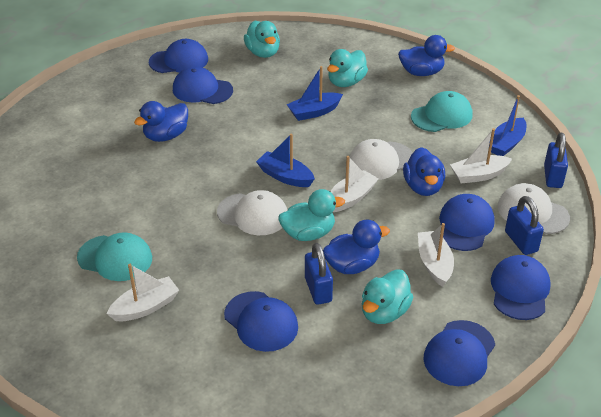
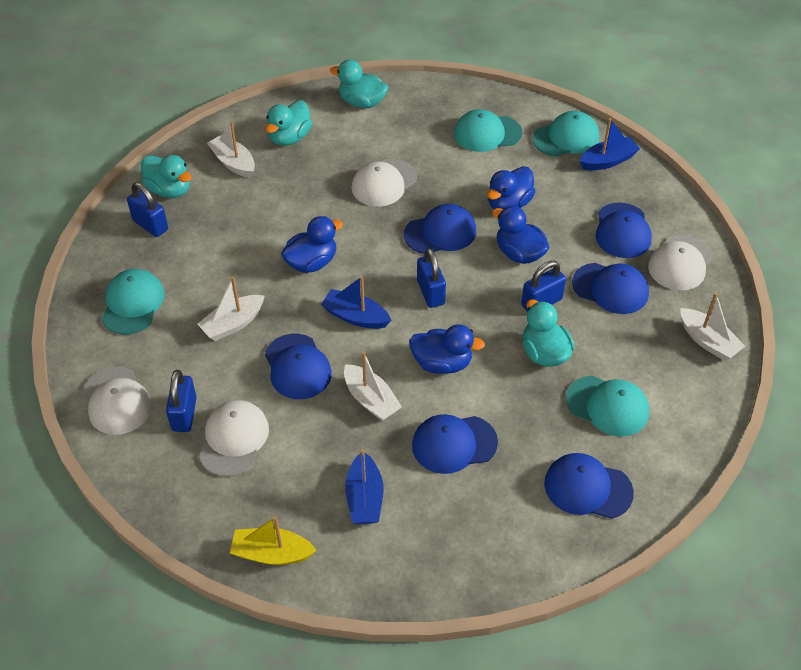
blue padlock: [305,243,333,305] [505,196,544,255] [544,133,568,188] = 3 -> [127,183,168,237] [166,370,197,432] [417,248,446,308] [521,261,566,312] = 4
turquoise cap: [77,232,152,281] [411,91,472,132] = 2 -> [102,269,165,335] [454,109,522,152] [532,111,599,157] [566,376,649,437] = 4
white cap: [217,190,287,235] [349,139,413,180] [498,183,570,234] = 3 -> [83,366,152,435] [199,400,269,477] [352,159,417,207] [648,235,713,291] = 4
yellow boat: none = 0 -> [230,516,317,565] = 1

